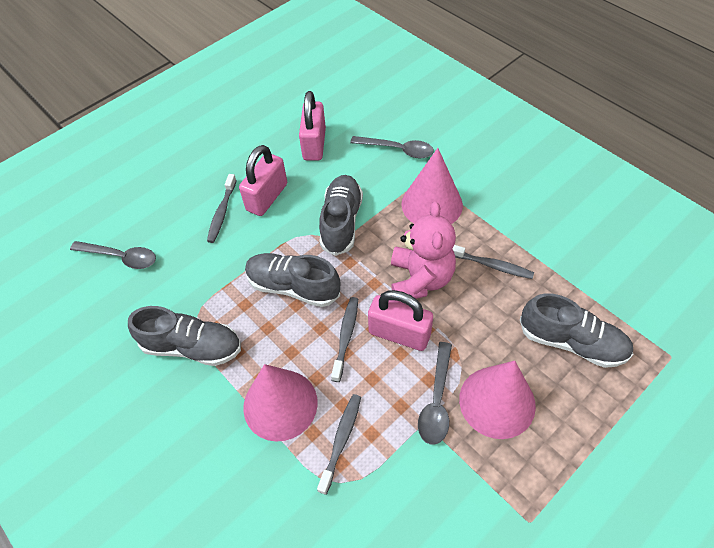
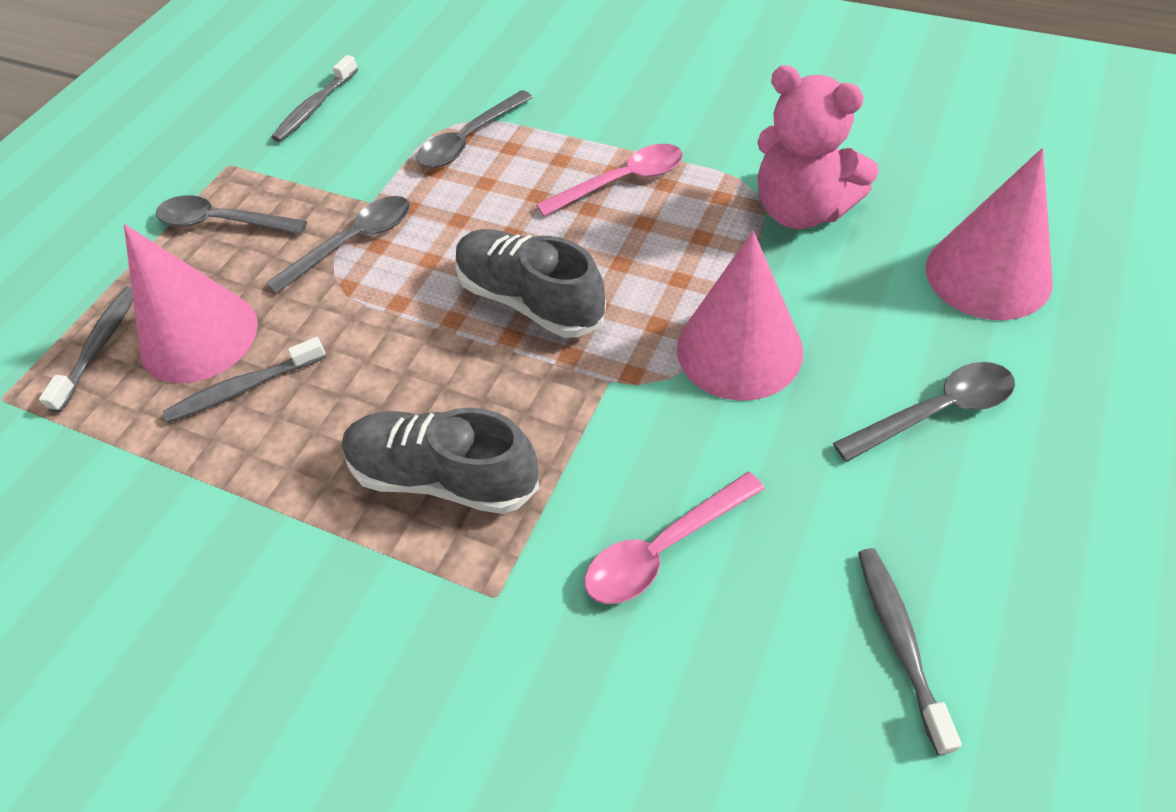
grey shoe: [128,306,241,366] [245,253,340,307] [319,175,363,256] [520,293,633,368] = 4 -> [342,408,540,514] [455,229,606,338] = 2
grey spoon: [70,241,156,269] [350,136,434,158] [418,342,452,445] = 3 -> [156,195,307,234] [266,196,410,294] [416,90,533,168] [833,362,1015,462] = 4
pink padlock: [239,145,287,216] [299,91,326,161] [368,290,433,351] = 3 -> none = 0
pink spoon: none = 0 -> [536,144,683,216] [585,472,765,604] = 2

